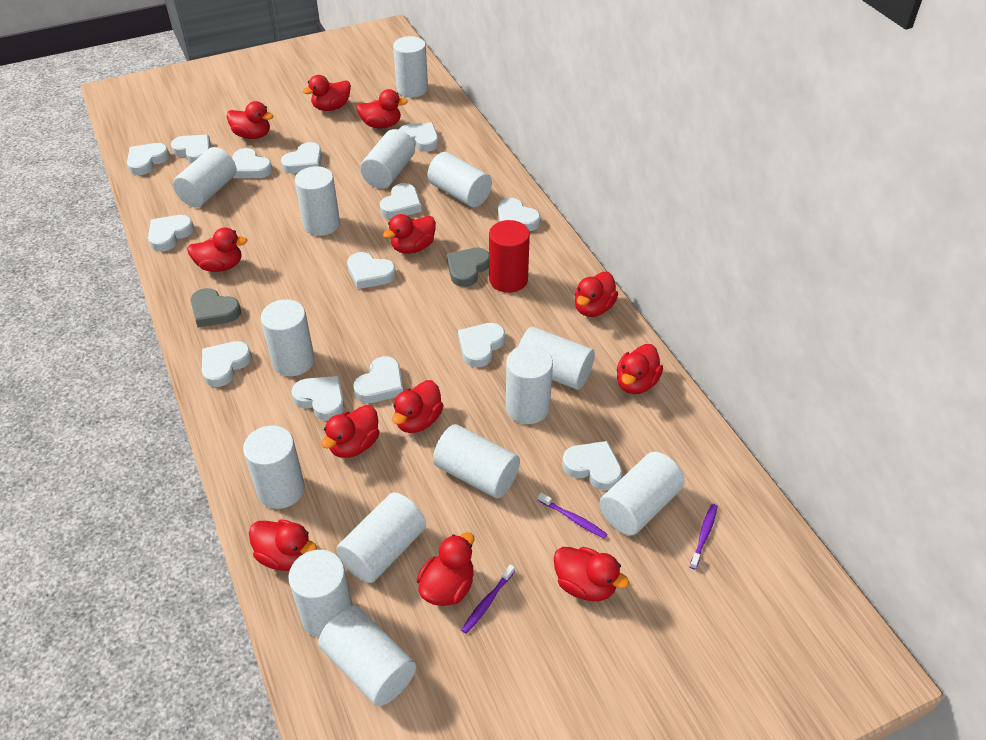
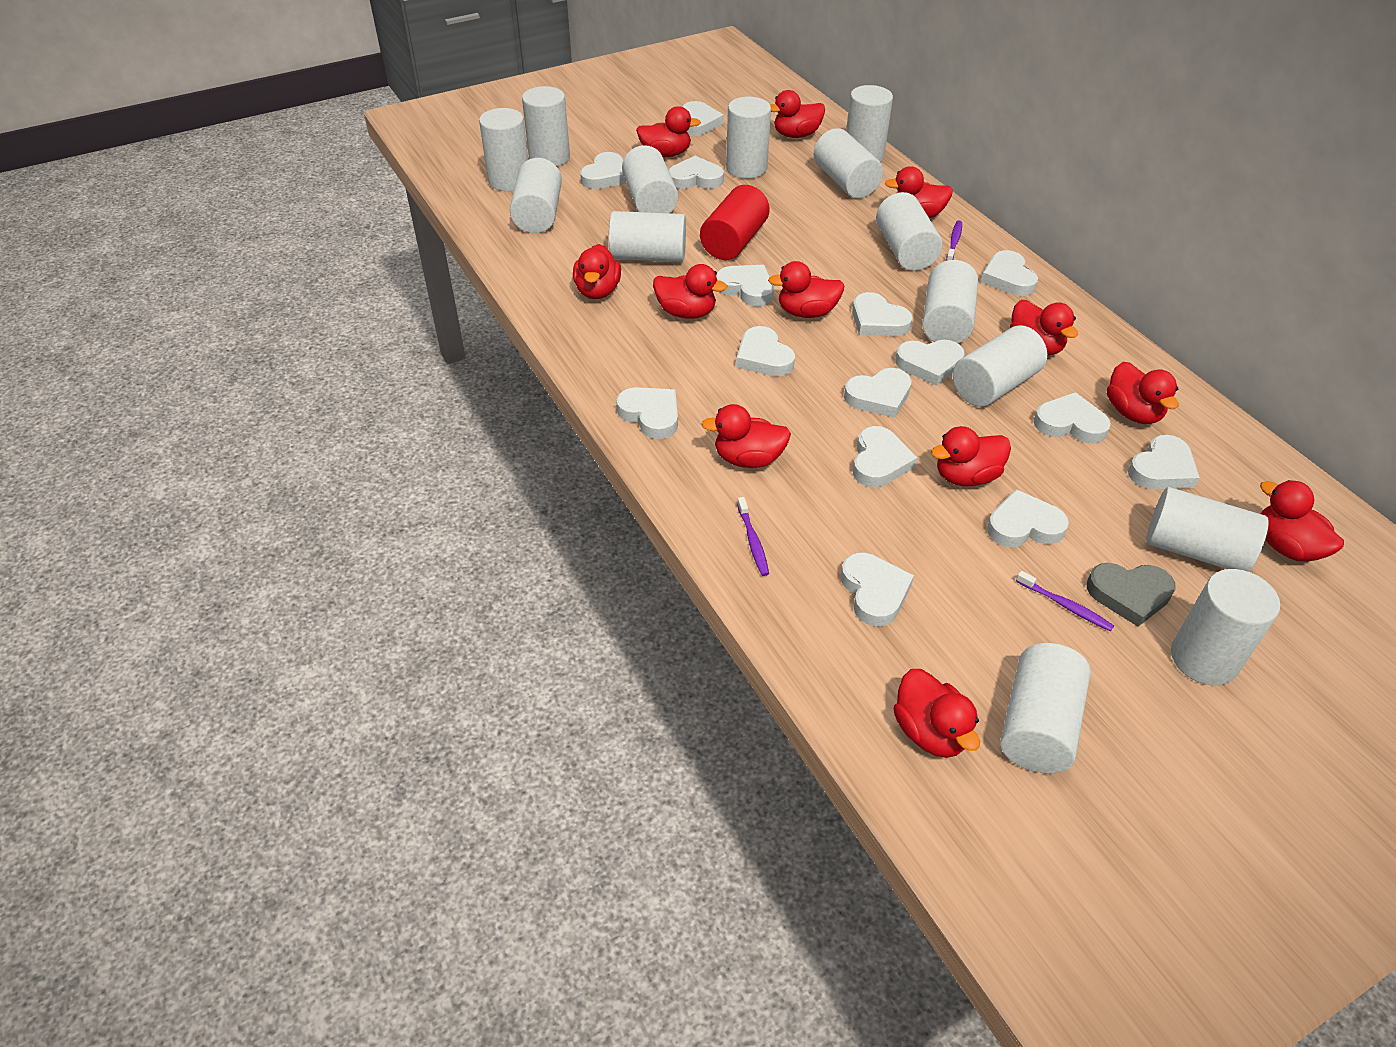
grey heart: [190,288,241,328] [447,248,489,287] = 2 -> [1087,563,1176,627] = 1
white heart: [127,143,170,175] [148,215,194,251] [171,135,211,164] [202,341,252,387] [232,148,273,178] [281,142,322,174] [291,376,344,421] [347,252,396,289] [354,356,403,403] [380,183,422,219] [398,123,439,152] [458,323,505,367] [498,198,541,231] [562,441,622,491] = 14 -> [580,152,626,189] [616,387,678,439] [669,156,724,189] [682,101,724,136] [716,265,774,306] [736,326,795,376] [841,553,914,626] [844,368,912,418] [852,292,913,336] [853,426,917,487] [895,340,965,386] [981,250,1038,296] [987,489,1069,547] [1034,392,1111,444] [1128,435,1200,489] = 15

